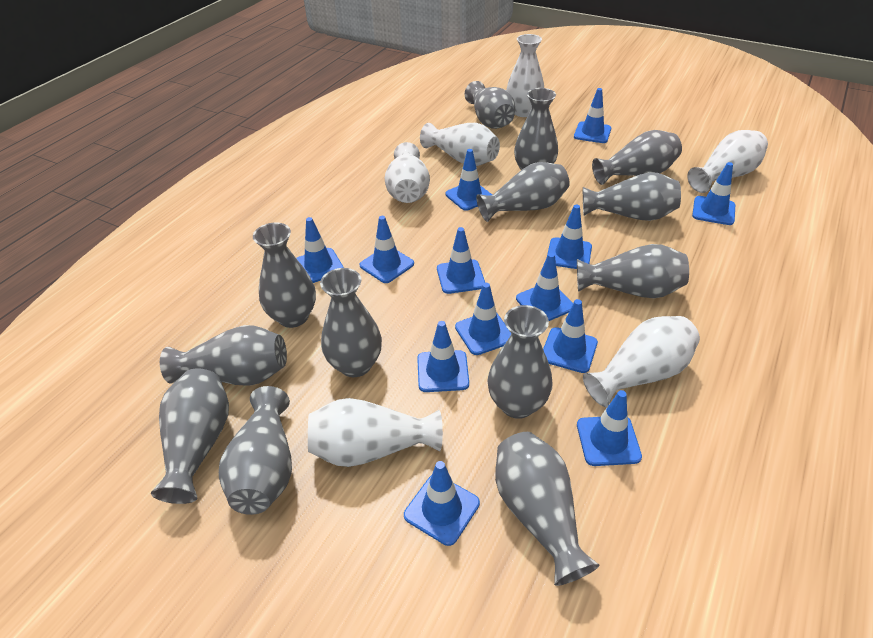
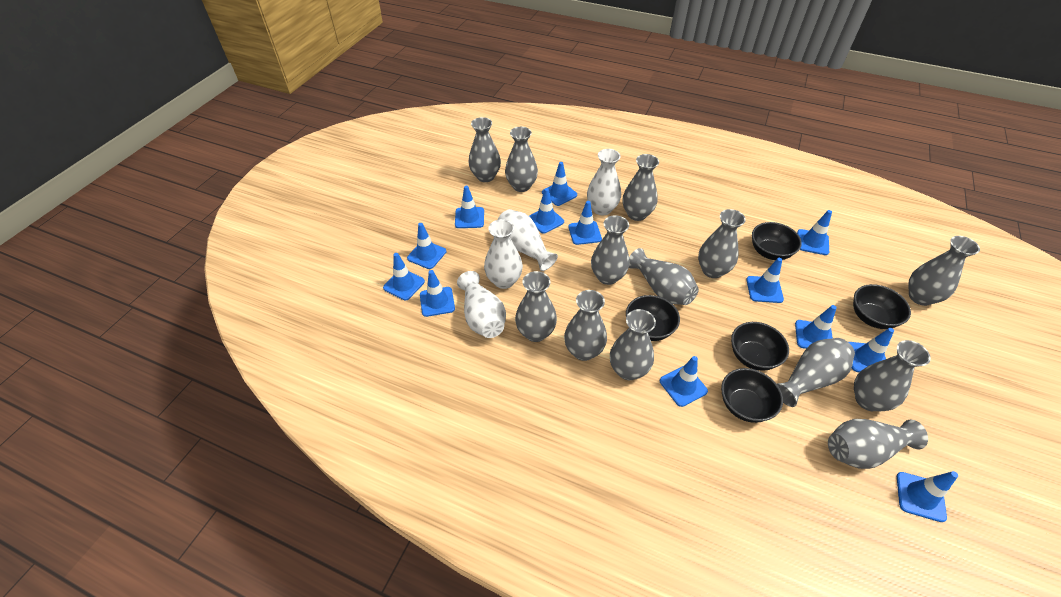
black bowl: none = 0 -> [626,295,680,341] [721,368,783,423] [731,322,789,371] [752,222,802,260] [853,284,911,329] = 5
white vase: [308,398,443,467] [385,142,430,203] [420,123,500,166] [506,34,544,117] [583,316,700,407] [687,130,768,193] = 6 -> [457,271,506,338] [484,219,523,289] [498,209,558,271] [587,149,621,215] = 4

